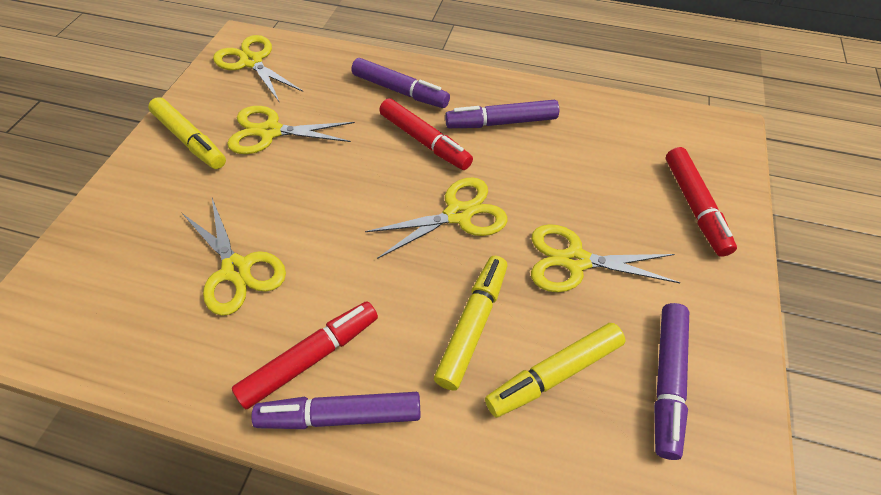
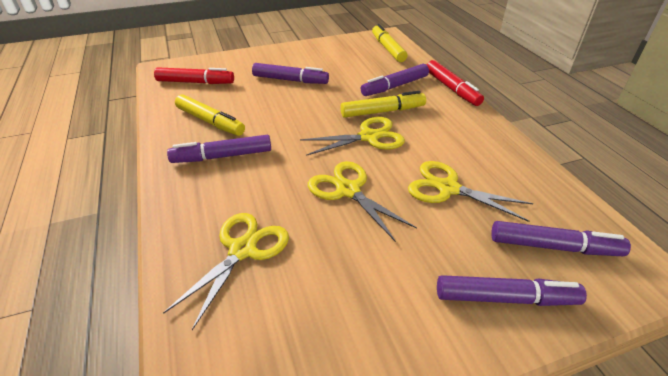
purple marker: [251,392,421,429] [352,58,450,108] [445,100,559,128] [654,303,689,460] = 4 -> [167,135,271,163] [252,63,329,84] [361,64,429,96] [437,275,587,306] [491,221,631,256] = 5
red marker: [232,301,378,409] [379,98,473,170] [666,147,737,257] = 3 -> [154,67,234,84] [427,60,484,106] = 2
yellow scissors: [182,198,286,316] [213,35,303,103] [227,106,355,154] [365,177,507,259] [531,224,681,292] = 5 -> [163,213,289,330] [300,117,405,156] [308,161,417,242] [408,161,534,222] = 4

